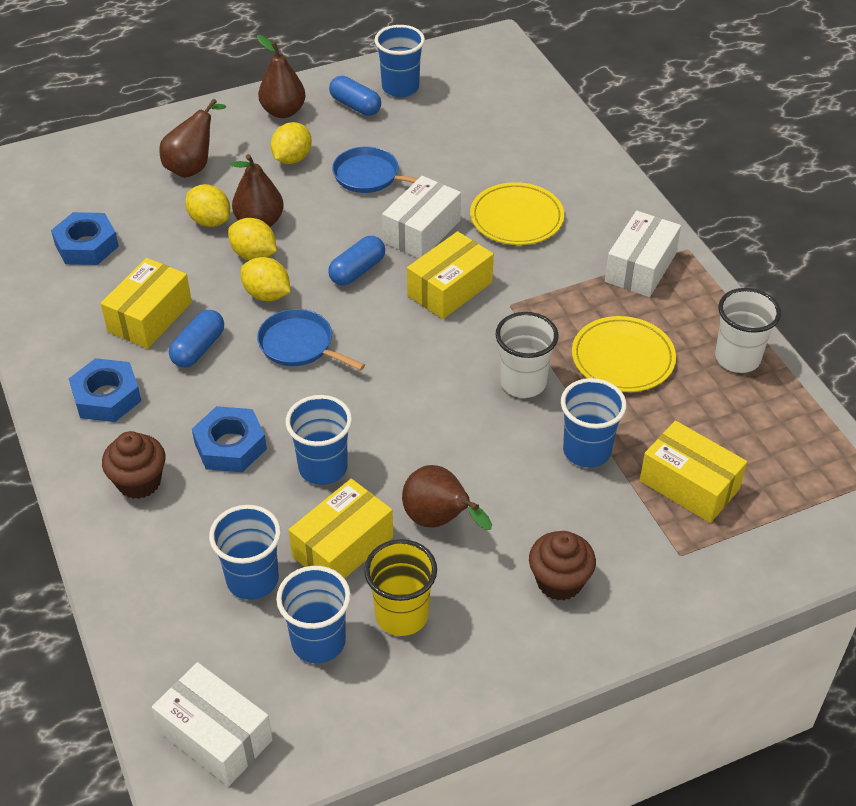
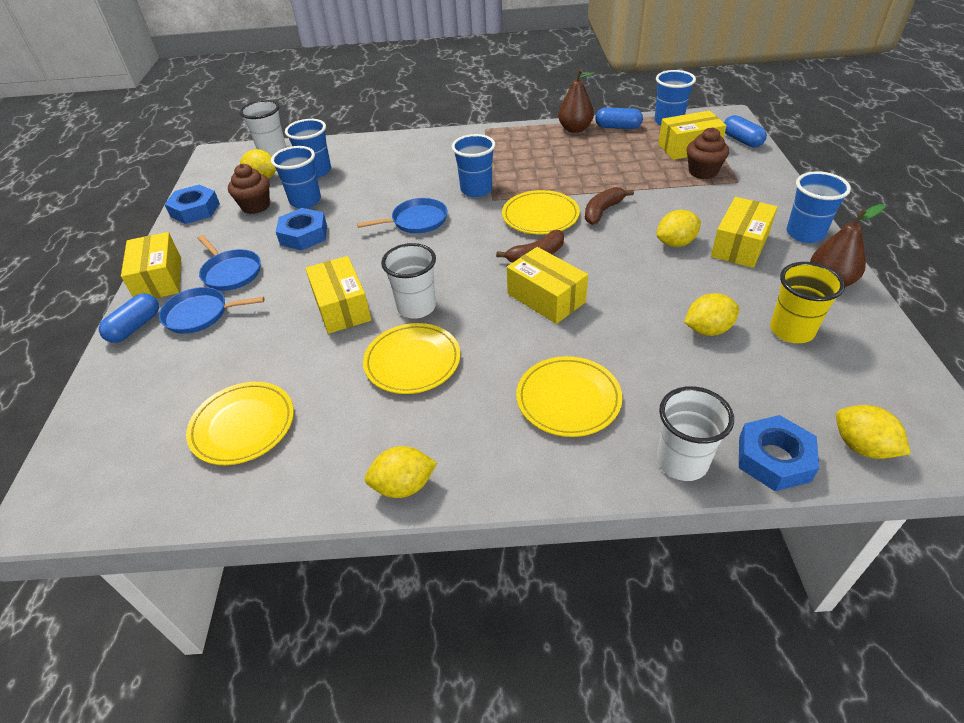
blue pan: [257,309,365,370] [332,147,419,193] = 2 -> [159,287,264,334] [198,235,261,291] [357,198,448,233] = 3
brown banana: none = 0 -> [496,230,564,263] [585,187,634,225] = 2
brown pear: [159,99,226,178] [230,154,284,227] [257,35,306,118] [402,465,492,530] = 4 -> [558,69,594,133] [810,204,885,287] = 2
white box: [152,662,273,786] [382,176,461,258] [605,211,681,297] = 3 -> none = 0
white cup: [496,312,558,398] [715,288,781,373] = 2 -> [240,100,286,156] [381,243,436,319] [657,386,734,481] = 3
yellow box: [100,258,192,349] [289,479,393,579] [407,231,494,319] [640,420,747,523] = 4 -> [121,232,181,298] [305,256,371,334] [507,247,588,324] [658,111,727,160] [711,197,778,268] = 5
yellow lemon: [185,184,230,227] [228,218,277,260] [241,257,290,301] [271,122,312,164] = 4 -> [240,149,276,179] [365,446,437,498] [657,210,701,247] [684,293,739,336] [836,405,911,459] = 5
yellow plate: [470,182,564,245] [572,316,676,392] = 2 -> [186,382,294,465] [363,323,460,394] [502,190,580,235] [516,356,622,437] = 4

